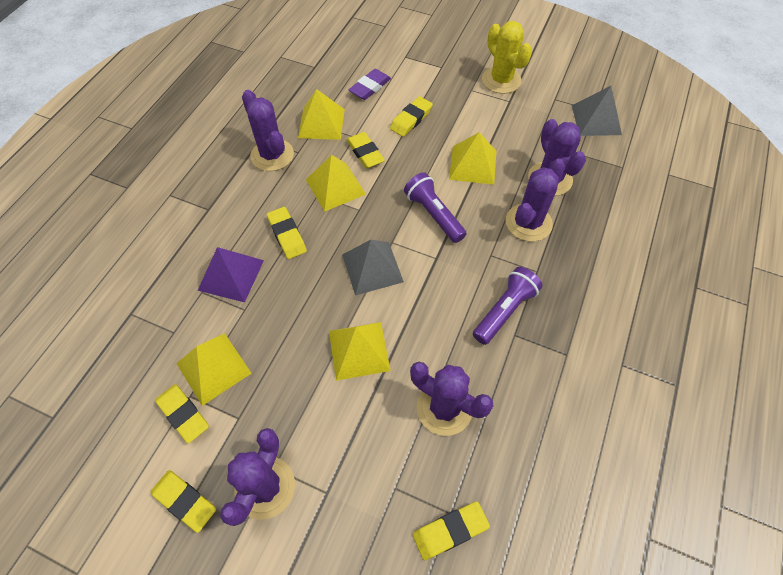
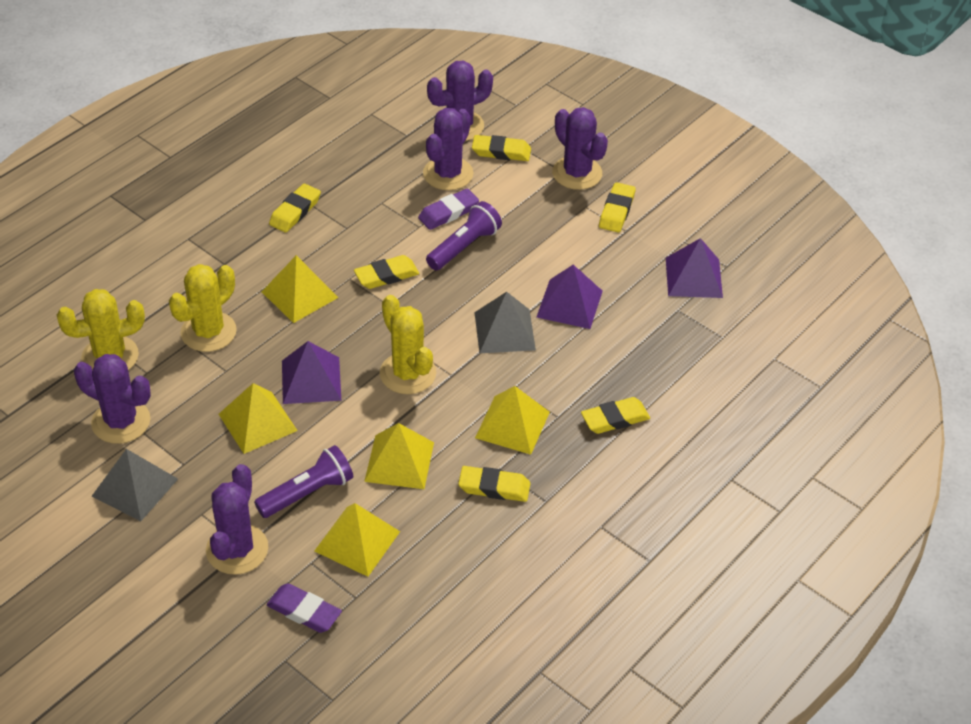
purple eraser: [349,69,391,100] = 1 -> [267,584,342,633] [418,189,479,230] = 2
purple pyramid: [197,247,264,302] = 1 -> [282,341,341,404] [537,265,603,329] [666,238,723,298] = 3
yellow cactus: [482,21,532,94] = 1 -> [57,289,145,370] [169,264,237,352] [380,295,436,394] = 3

